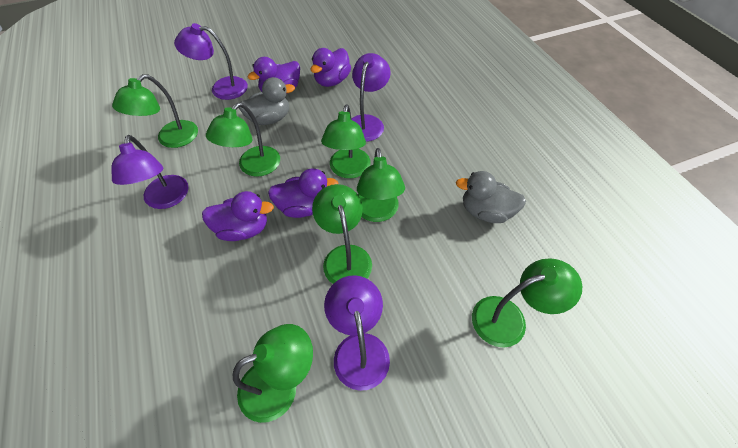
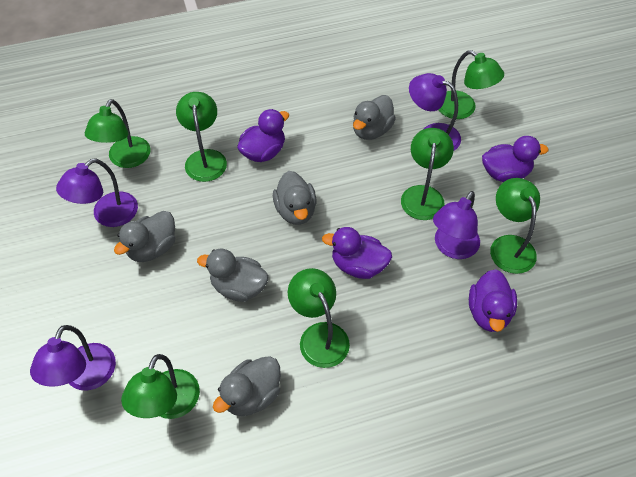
grey duck: [239,77,295,125] [456,171,526,223] = 2 -> [114,211,175,262] [197,249,269,302] [213,356,281,416] [273,171,317,225] [353,95,396,140] = 5

